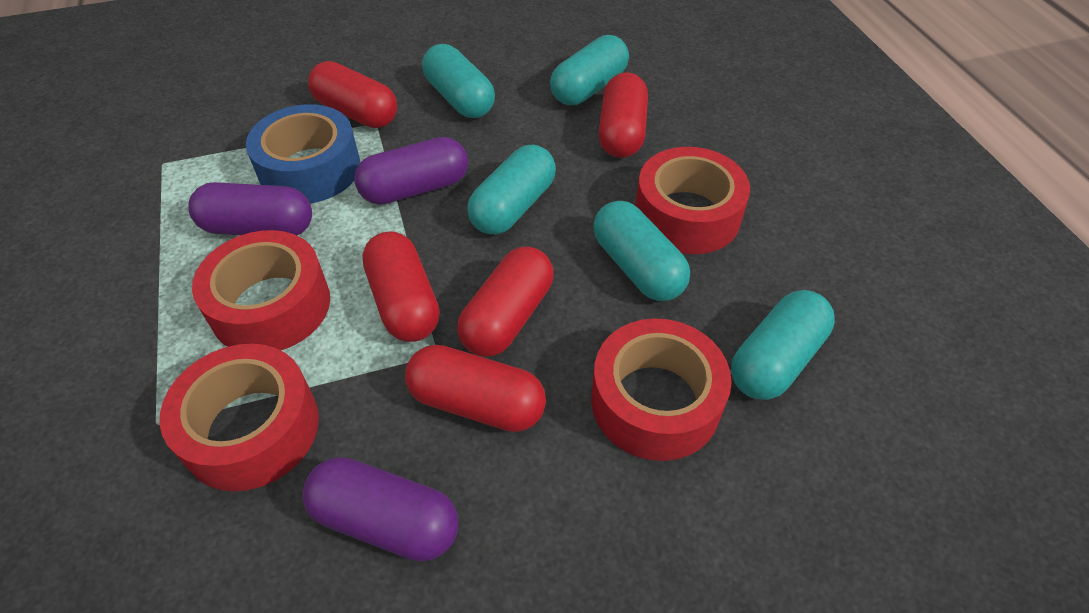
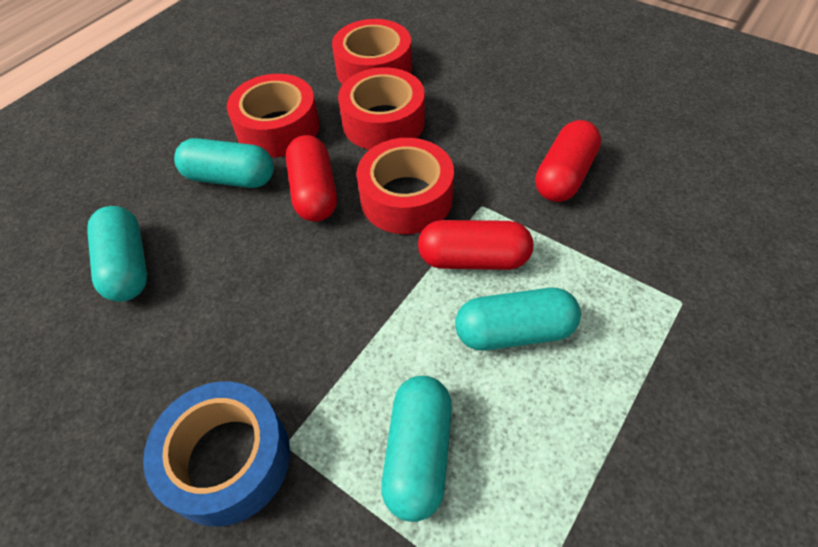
purple capsule: [188,182,312,235] [302,457,458,562] [354,137,468,205] = 3 -> none = 0
red capsule: [308,61,397,128] [362,231,440,342] [405,345,546,432] [457,247,553,357] [599,72,648,158] = 5 -> [286,135,337,222] [418,220,533,270] [535,120,601,202] = 3
turquoise capsule: [422,44,495,118] [467,144,556,235] [550,35,629,105] [593,201,690,301] [731,290,835,400] = 5 -> [87,206,147,302] [174,138,274,188] [381,376,452,522] [455,288,581,350] = 4

